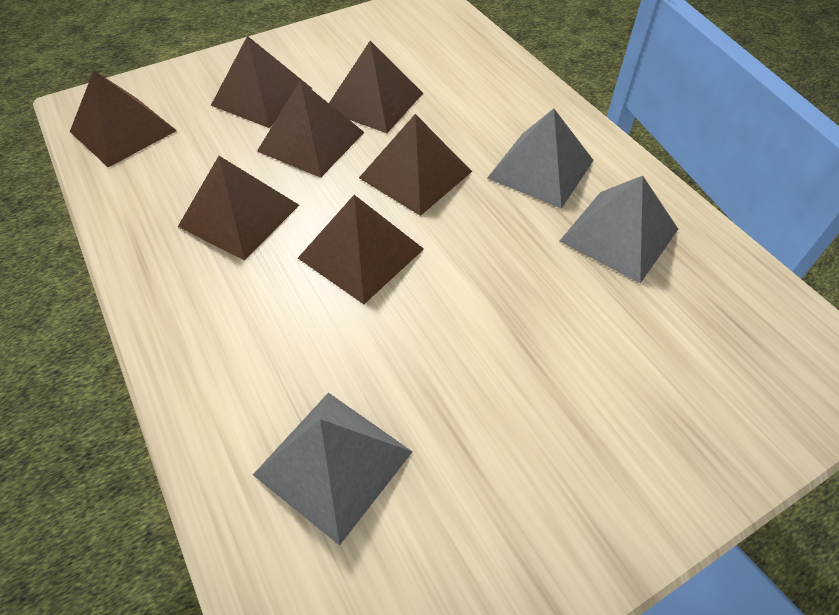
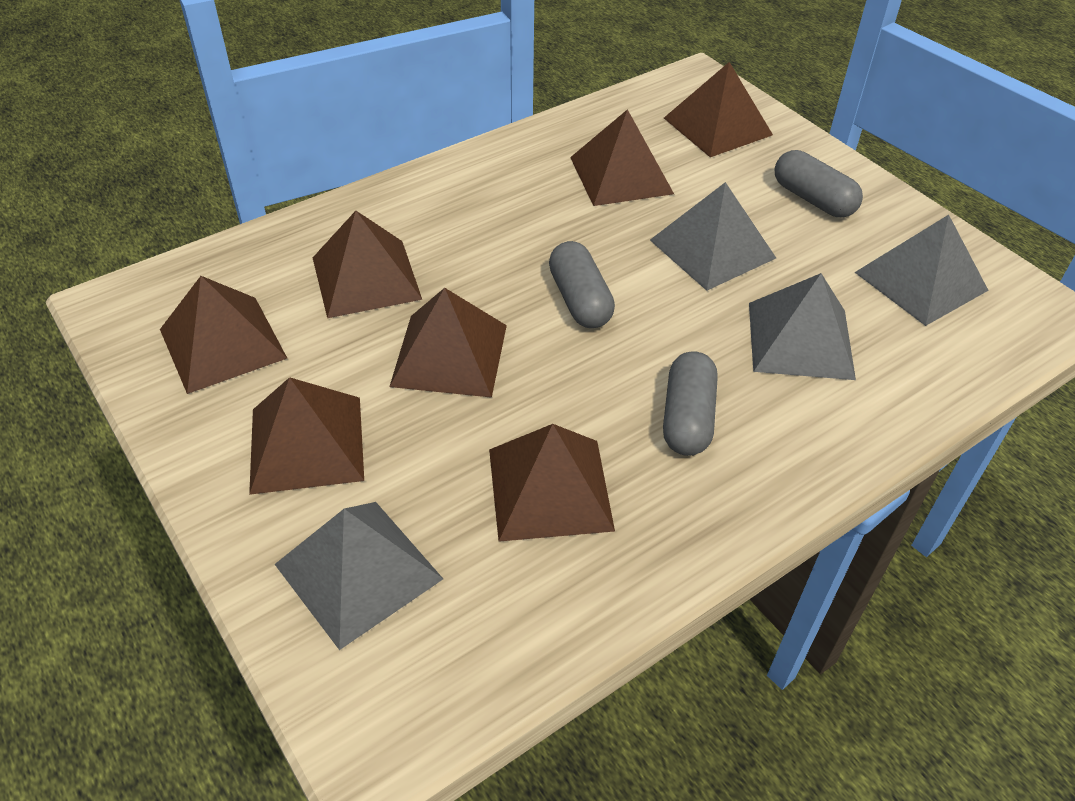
grey capsule: none = 0 -> [549,241,615,328] [663,352,718,456] [775,150,863,217] = 3
grey pyramid: [253,392,413,546] [487,108,594,209] [559,176,678,283] = 3 -> [275,502,443,650] [650,182,776,291] [749,273,856,380] [855,215,989,326] = 4

